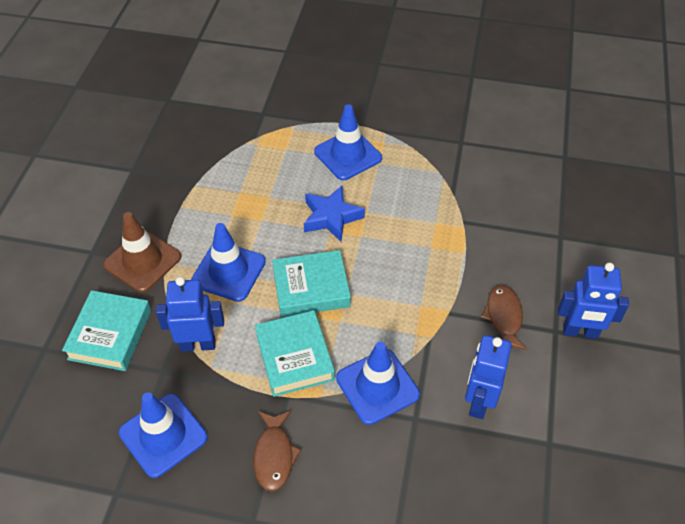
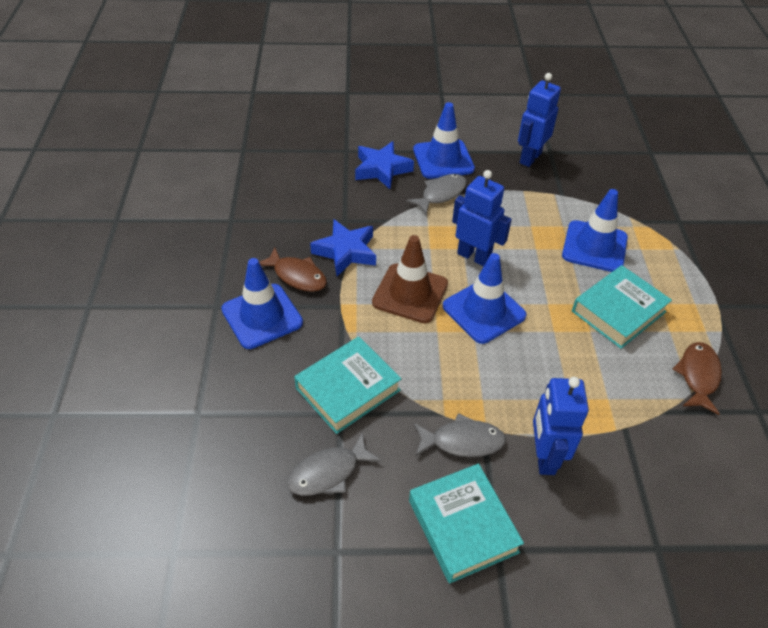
blue star: [304,186,365,242] = 1 -> [310,219,376,276] [355,141,414,189] = 2
grey fish: none = 0 -> [287,432,381,496] [406,174,467,215] [414,413,506,457] = 3

